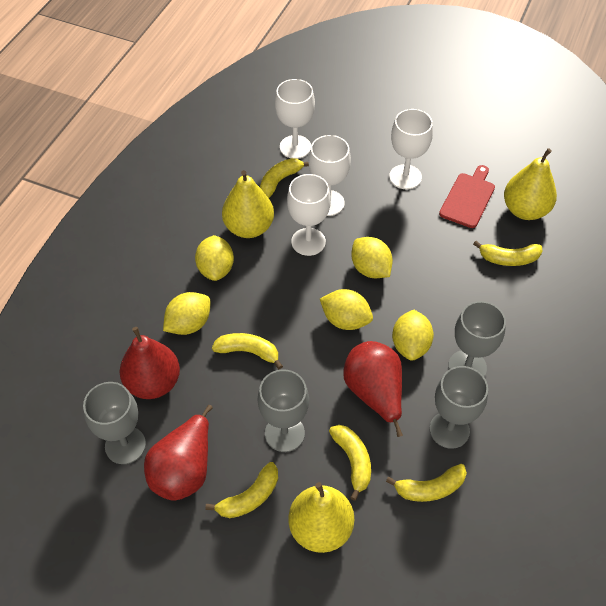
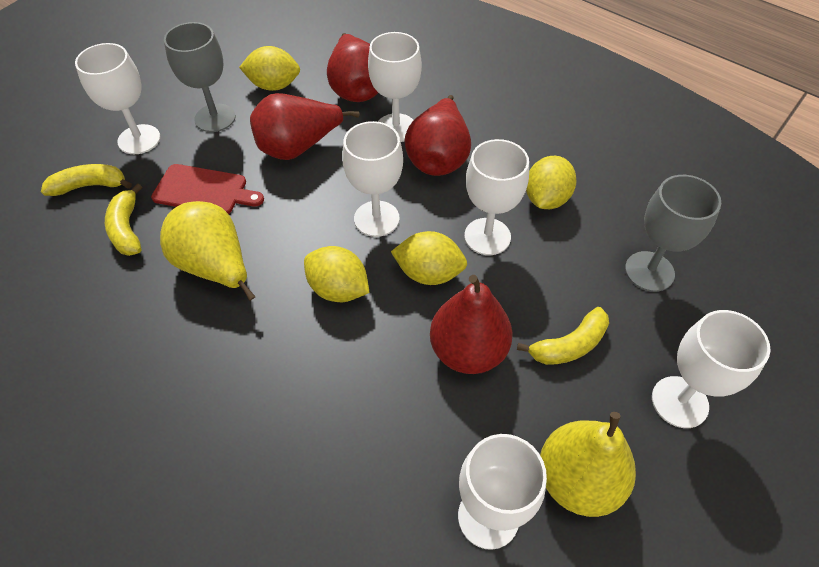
grey goblet: [83,382,146,464] [258,369,309,452] [430,366,488,449] [448,301,506,376] = 4 -> [164,22,236,132] [625,175,722,292] = 2
red pear: [120,327,180,399] [144,405,213,501] [343,341,403,437] = 3 -> [250,93,360,160] [327,33,378,102] [405,95,471,176] [430,275,513,374] = 4
white goblet: [275,79,315,159] [287,174,331,256] [309,135,351,216] [389,109,433,189] = 4 -> [75,43,161,154] [342,121,403,237] [368,32,422,142] [458,434,547,550] [464,139,529,255] [652,310,771,428] = 6
yellow banana: [205,462,278,518] [212,333,283,369] [260,158,309,198] [329,425,371,501] [386,464,467,502] [473,241,542,266] = 6 -> [41,164,132,196] [105,183,142,256] [517,307,609,365] = 3
yellow lemon: [163,292,210,335] [195,235,234,281] [320,289,373,330] [351,237,393,278] [392,310,434,361] = 5 -> [239,46,300,91] [304,246,370,302] [391,231,467,285] [526,156,576,209] = 4
yellow pear: [222,170,274,238] [288,482,354,553] [504,148,557,220] = 3 -> [160,201,256,301] [540,412,636,517] = 2

